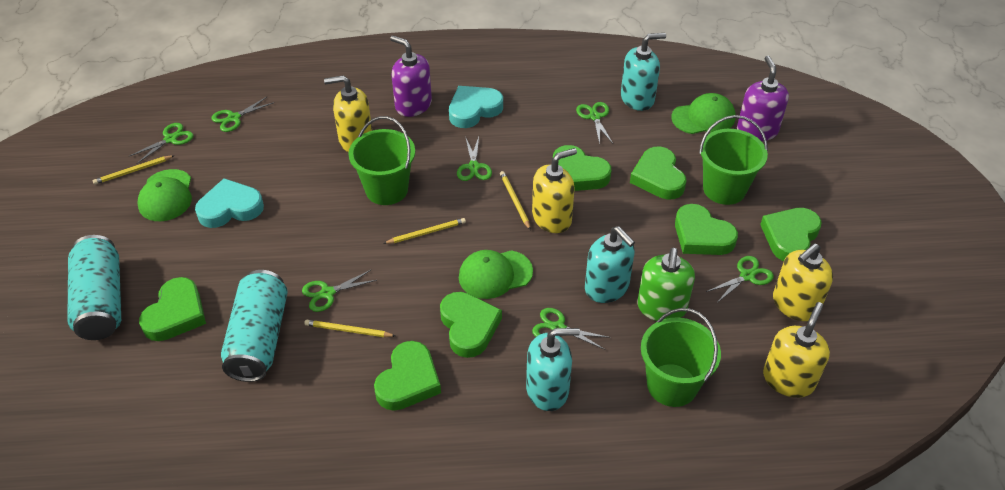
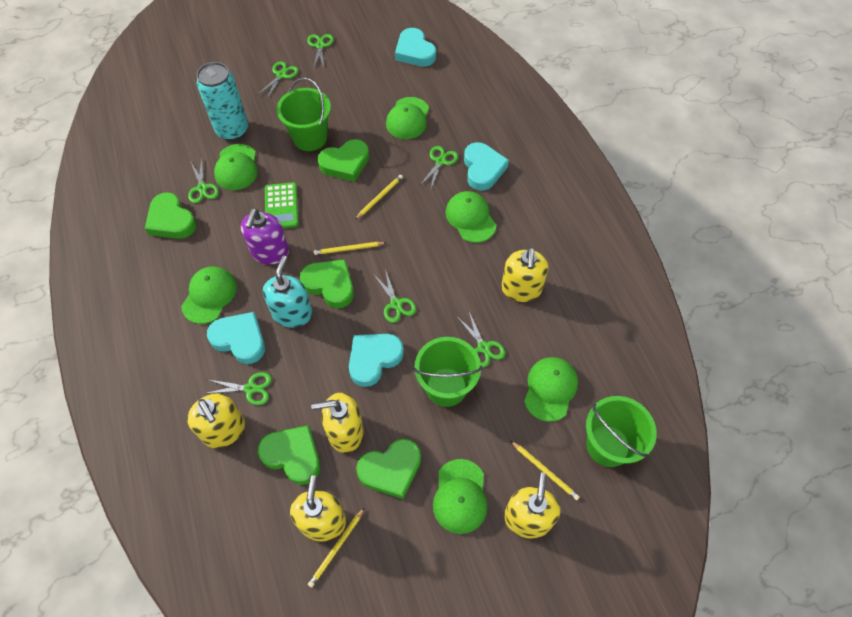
green calculator: none = 0 -> [265,182,299,228] = 1
green cap: [138,169,192,221] [459,250,533,299] [671,93,736,134] = 3 -> [181,266,237,324] [214,144,258,190] [386,97,429,139] [433,459,488,534] [445,191,496,243] [524,357,578,422] = 6
green heart: [139,277,206,341] [374,341,441,411] [440,292,502,358] [553,145,611,191] [630,147,687,199] [675,204,738,255] [760,208,822,261] = 7 -> [145,192,197,239] [258,425,320,485] [300,259,354,308] [317,139,369,182] [356,439,421,499] = 5
green soap dispenser: [637,248,695,321] = 1 -> none = 0
purple soap dispenser: [390,36,432,117] [737,56,789,141] = 2 -> [241,208,289,264] = 1
turquoise can: [67,235,121,340] [221,270,288,382] = 2 -> [197,62,248,141] = 1
turquoise heart: [195,178,264,228] [449,86,503,128] = 2 -> [207,312,265,364] [349,334,404,387] [395,28,436,67] [464,142,509,191] = 4
turquoise soap dispenser: [526,328,580,411] [585,226,635,303] [621,33,666,111] = 3 -> [263,256,312,328] = 1
yellow soap dispenser: [324,75,372,152] [532,148,577,233] [763,302,830,398] [773,243,833,321] = 4 -> [187,393,245,448] [290,475,346,541] [311,393,364,453] [501,247,548,302] [504,472,560,539] = 5

